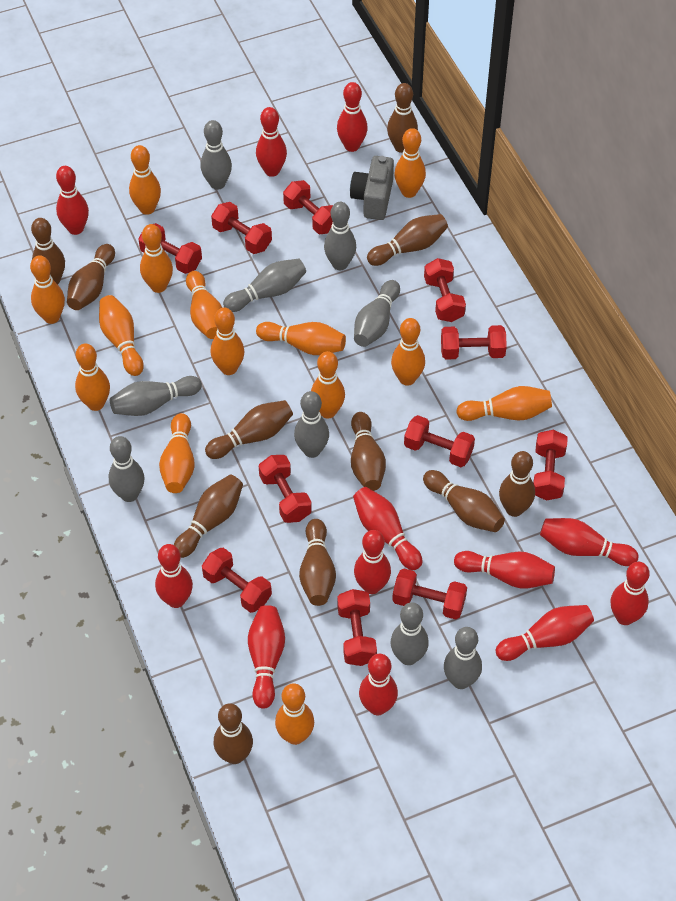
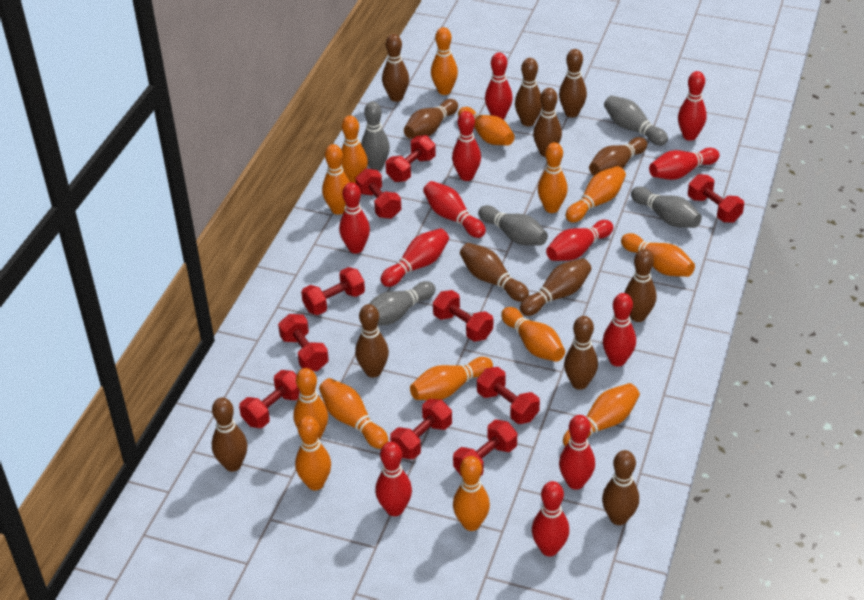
brown bowling pin: [31,218,65,284] [67,244,115,310] [174,474,243,558] [205,400,293,459] [214,703,253,764] [299,519,336,606] [351,412,386,491] [367,214,448,266] [387,83,418,153] [423,470,505,532] [499,451,535,517] = 11 -> [212,398,247,472] [355,304,389,378] [382,34,409,102] [404,99,458,139] [460,243,529,302] [515,58,542,127] [520,258,592,316] [533,88,562,157] [559,49,587,118] [564,316,598,390] [589,137,647,176] [602,450,639,525] [625,249,656,322] = 13
grey bowling pin: [108,436,145,502] [110,376,202,416] [201,120,232,190] [223,259,306,312] [294,391,329,458] [324,202,356,270] [354,280,400,347] [391,602,429,665] [444,627,482,689] = 9 -> [361,101,390,171] [369,281,435,326] [478,205,548,246] [604,95,668,146] [631,187,702,228] = 5
grey camera: [350,156,394,220] = 1 -> none = 0
red dumbbell: [138,223,202,274] [202,547,272,613] [211,202,272,254] [259,455,312,523] [283,180,333,234] [337,589,377,666] [392,569,467,619] [404,415,475,467] [424,258,466,322] [441,325,507,360] [533,430,568,501] = 11 -> [239,370,300,428] [278,314,329,371] [301,267,365,315] [355,169,401,219] [386,135,436,182] [390,399,452,459] [433,290,493,342] [453,420,517,477] [477,367,540,424] [688,174,744,223] = 10

